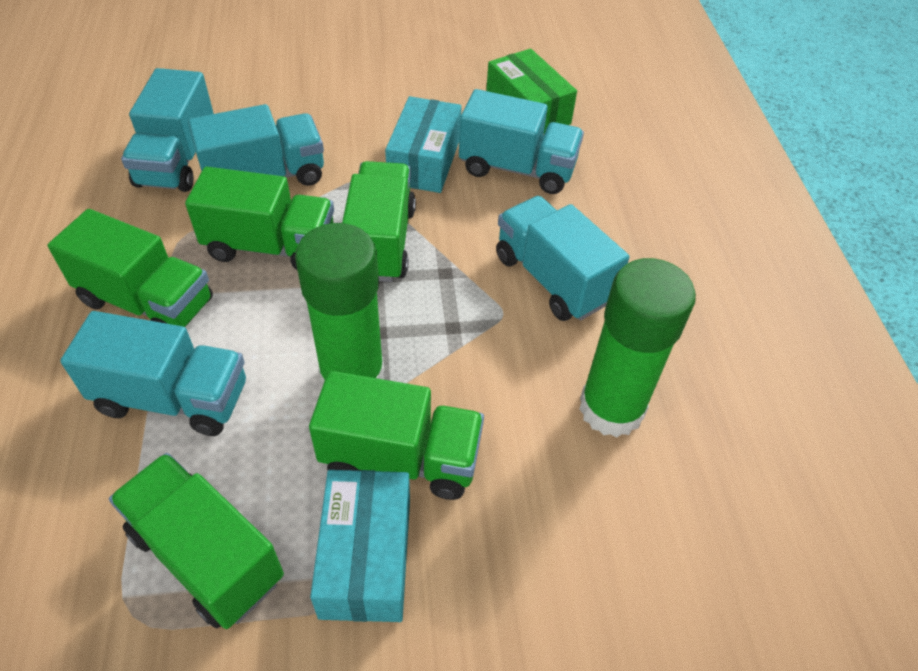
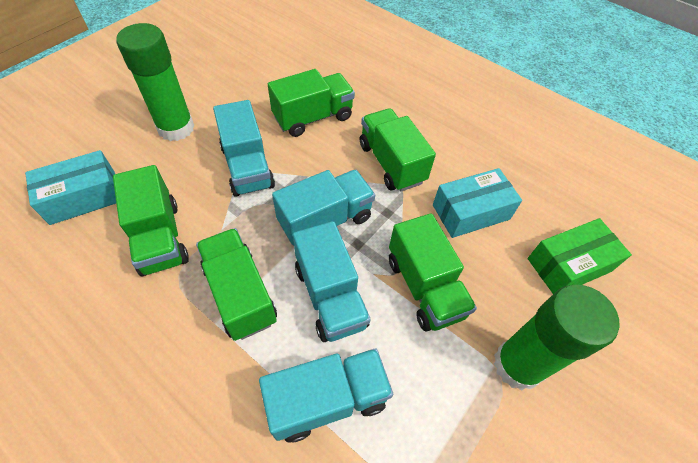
turquoise truck: [60,311,246,436] [121,68,213,192] [188,104,324,186] [459,89,584,194] [496,196,629,321] = 5 -> [213,100,275,196] [259,348,393,443] [272,170,375,245] [293,221,371,342] = 4

